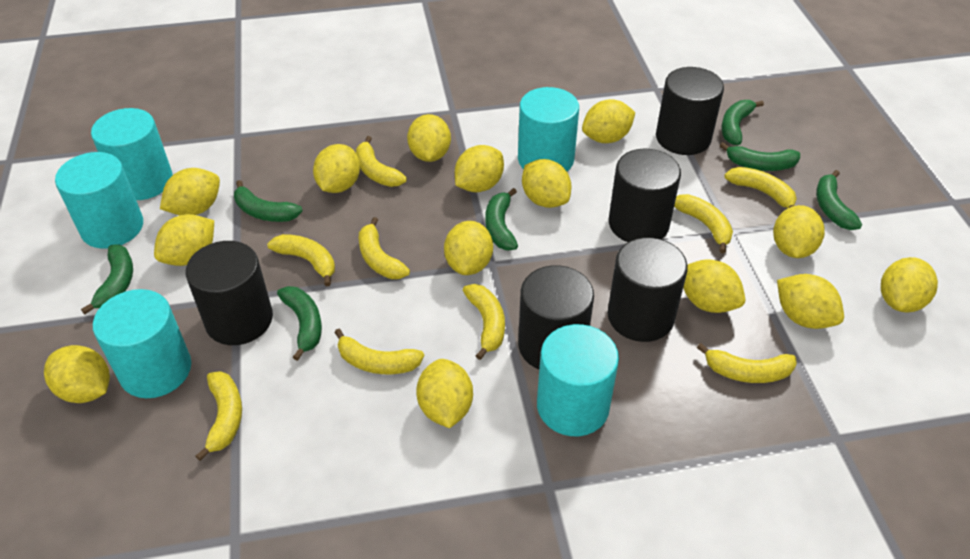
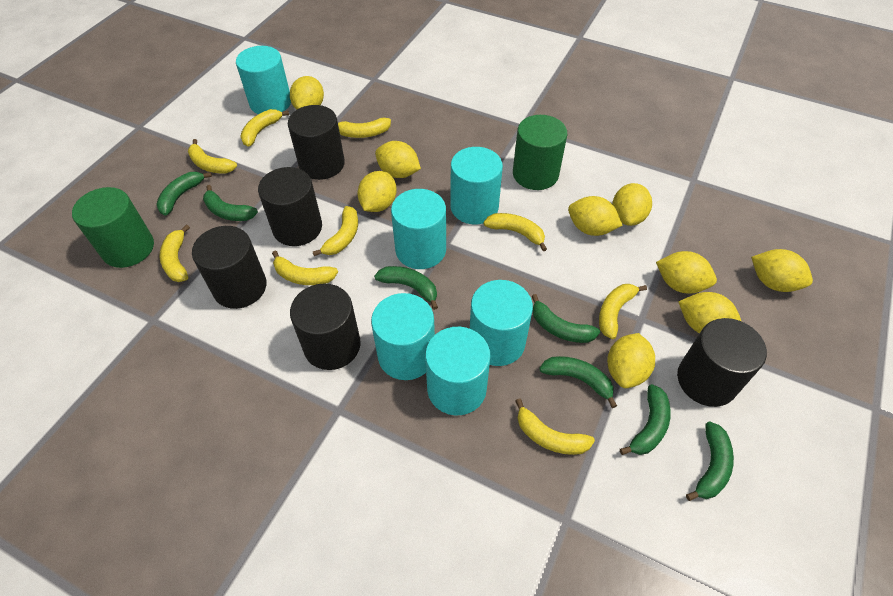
green cylinder: none = 0 -> [72,187,154,268] [513,115,567,190] = 2
turquoise cylinder: [55,152,143,249] [91,108,173,200] [93,289,191,398] [518,87,579,171] [537,324,619,436] = 5 -> [236,46,291,114] [371,293,435,380] [391,189,446,269] [425,327,491,415] [450,147,503,224] [470,280,533,366] = 6
yellow lemon: [44,345,110,403] [154,214,214,266] [160,168,220,215] [313,144,360,193] [407,114,451,162] [416,359,473,428] [444,221,493,275] [455,145,504,192] [522,159,571,208] [582,99,635,143] [683,259,745,313] [773,205,825,258] [777,274,844,329] [881,257,938,313] = 14 -> [290,76,324,109] [357,171,397,212] [375,141,421,178] [568,196,623,236] [607,333,655,388] [612,183,652,226] [656,251,717,294] [678,292,741,333] [751,249,813,292] = 9

